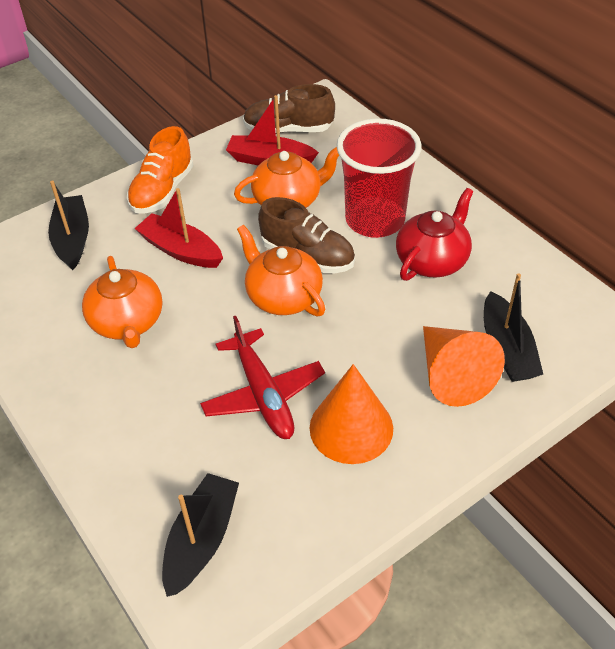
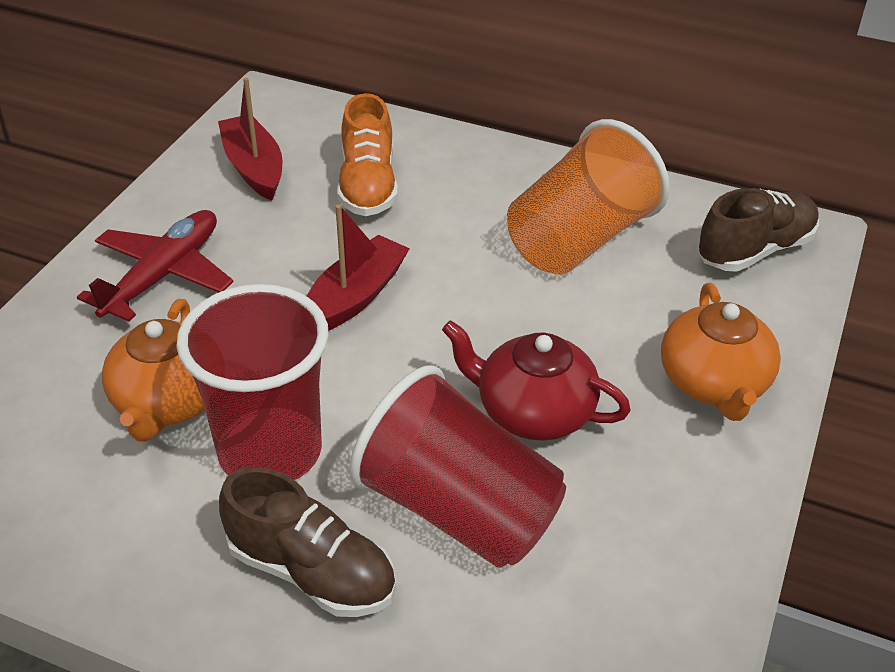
black boat: [48,181,89,270] [162,473,239,597] [484,273,543,382] = 3 -> none = 0
orange cone: [310,364,393,464] [423,326,505,407] = 2 -> none = 0
orange cup: none = 0 -> [507,119,670,275] = 1
orange teapot: [82,256,163,348] [234,147,339,208] [237,225,325,316] = 3 -> [102,299,205,442] [661,283,781,421] = 2
red cup: [336,118,421,238] = 1 -> [176,284,329,480] [349,365,566,568] = 2

